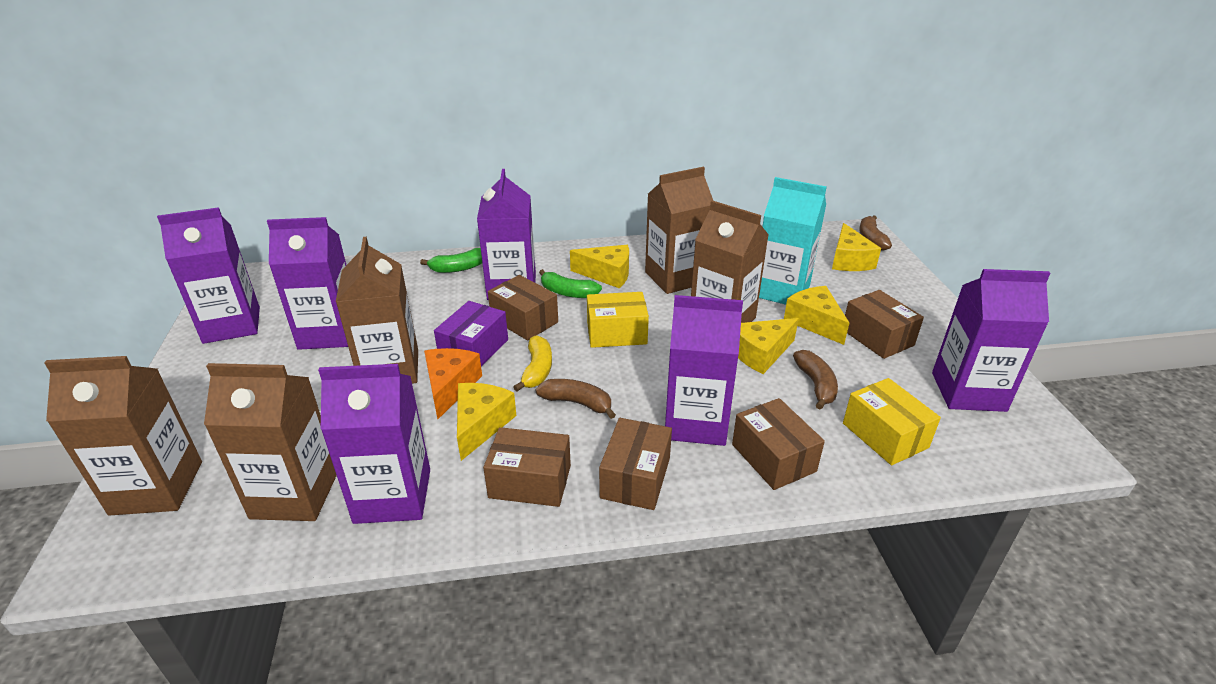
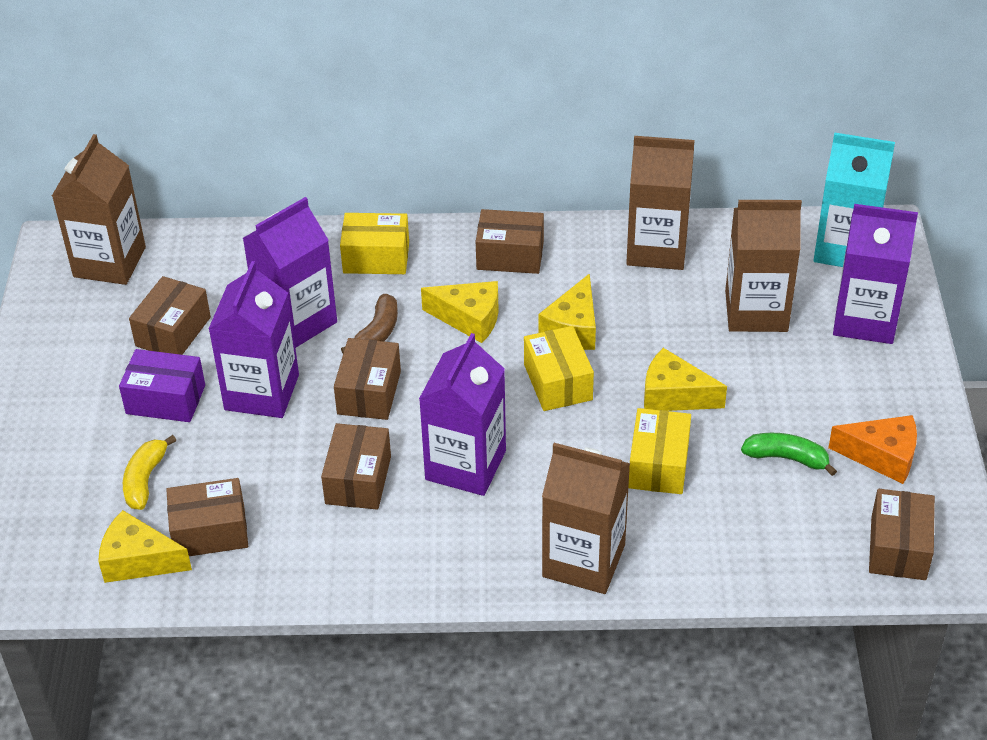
brown banana: [536,379,616,419] [793,350,838,410] [859,215,892,251] = 3 -> [341,294,398,353] = 1
brown box: [483,427,571,507] [488,275,558,340] [599,418,672,510] [732,398,825,490] [845,290,924,359] = 5 -> [129,276,211,355] [166,478,248,556] [321,423,391,510] [334,338,401,420] [476,209,544,274] [869,489,935,580] = 6
brown carton: [44,356,202,516] [204,363,337,521] [336,237,418,384] [645,167,713,294] [691,200,769,323] = 5 -> [52,134,146,285] [542,443,630,594] [626,136,695,270] [725,200,802,332] = 4
green banana: [420,248,482,273] [539,269,602,298] = 2 -> [741,433,837,476] = 1
purple carton: [157,207,260,344] [267,217,348,350] [318,364,430,524] [477,169,536,300] [665,295,743,446] [932,269,1050,412] = 6 -> [209,261,299,418] [243,197,337,348] [419,333,506,496] [833,204,918,344] = 4
yellow box: [587,292,649,348] [843,378,941,465] = 2 -> [340,213,409,274] [524,326,594,411] [628,408,691,494] = 3
yellow cheese: [457,383,516,461] [570,245,629,288] [738,318,799,374] [784,286,849,345] [832,223,881,271] = 5 -> [98,510,192,583] [421,281,499,343] [539,273,596,350] [644,348,727,411] = 4

